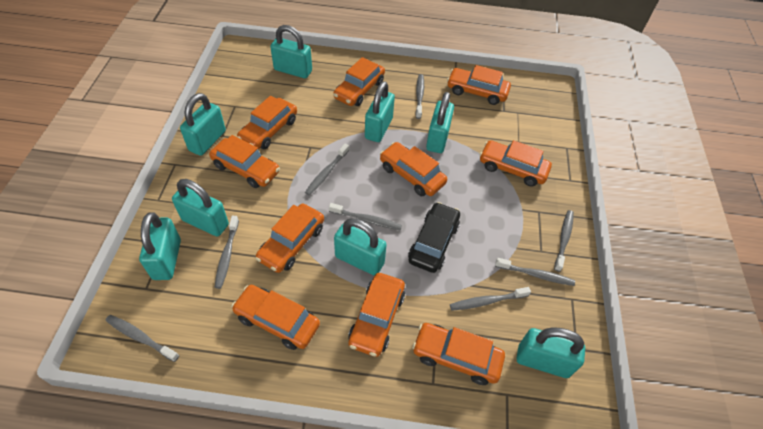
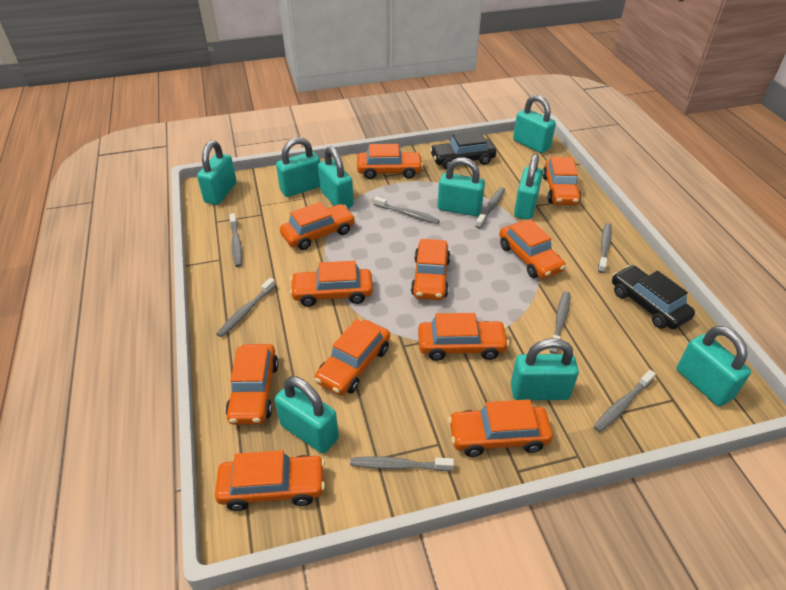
black car: [408,202,460,273] = 1 -> [430,131,496,169] [612,265,695,329] = 2
orange car: [209,135,280,188] [232,285,320,350] [237,96,297,149] [256,204,324,273] [333,57,385,106] [348,273,405,357] [380,142,447,196] [412,323,505,385] [447,65,511,105] [479,140,552,187] = 10 -> [215,450,325,511] [225,344,279,425] [280,202,355,250] [290,261,373,307] [315,319,390,395] [357,144,423,179] [411,239,450,300] [418,313,509,361] [448,399,553,457] [499,219,566,279] [542,157,581,205] = 11
turquoise padlock: [139,212,181,280] [172,179,229,237] [180,93,226,156] [270,25,312,78] [334,218,387,276] [365,81,395,142] [426,92,454,153] [517,328,585,378] = 8 -> [197,140,237,205] [275,376,339,453] [276,137,320,197] [318,146,354,208] [437,157,485,216] [511,338,579,400] [513,95,556,153] [514,154,543,220] [677,326,751,406] = 9

